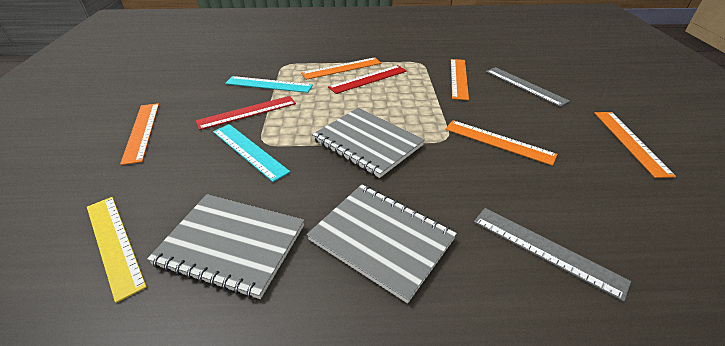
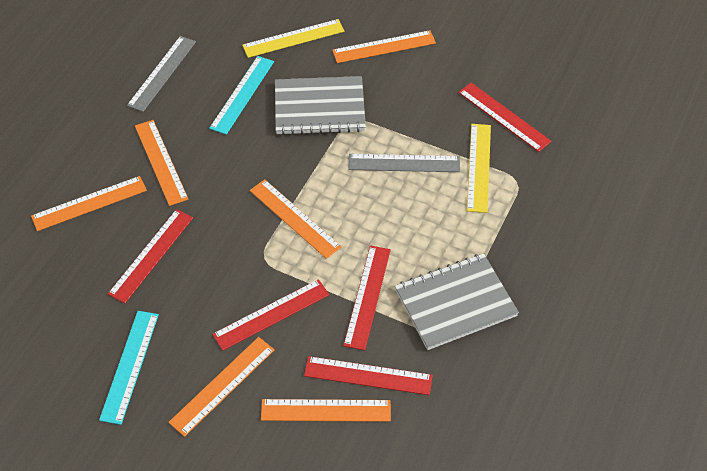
grey notebook: [147,194,304,299] [307,185,457,303] [312,108,425,178] = 3 -> [275,76,366,135] [395,253,519,350] = 2
orange ruler: [120,103,159,165] [301,57,381,80] [445,120,558,166] [451,59,469,100] [594,112,676,178] = 5 -> [31,176,147,231] [135,120,188,206] [168,337,275,437] [250,179,342,259] [261,399,391,422] [332,30,436,63] = 6
red ruler: [195,96,296,130] [328,65,407,94] = 2 -> [108,209,193,303] [212,279,329,351] [304,356,433,395] [343,245,391,351] [458,83,551,152] = 5
yellow ruler: [87,197,147,303] = 1 -> [242,19,345,58] [467,124,491,213] = 2

